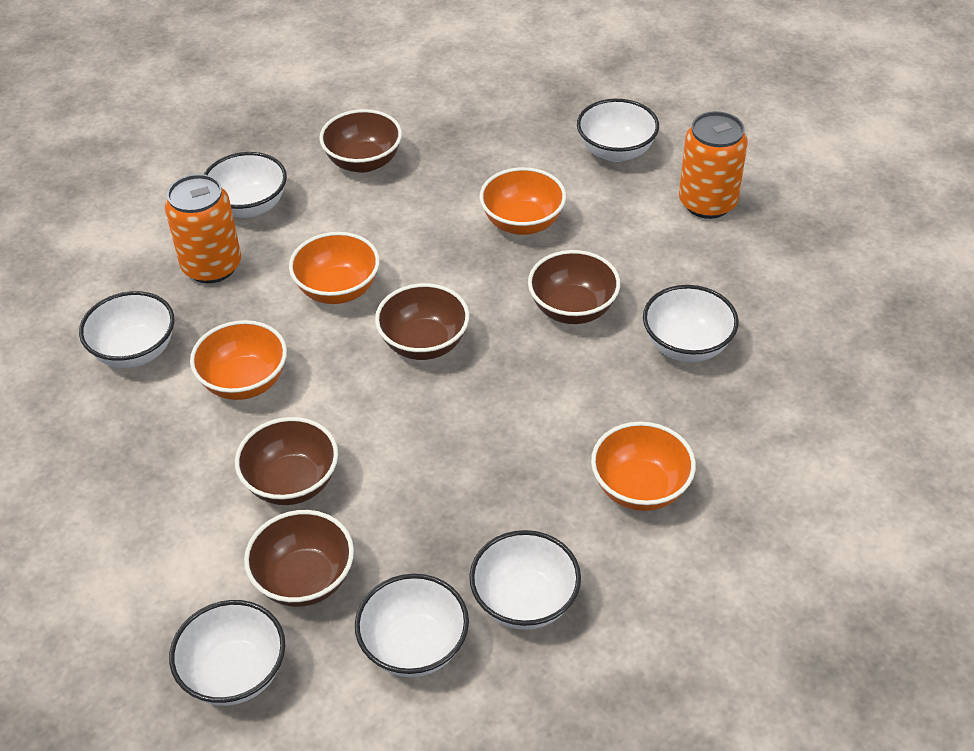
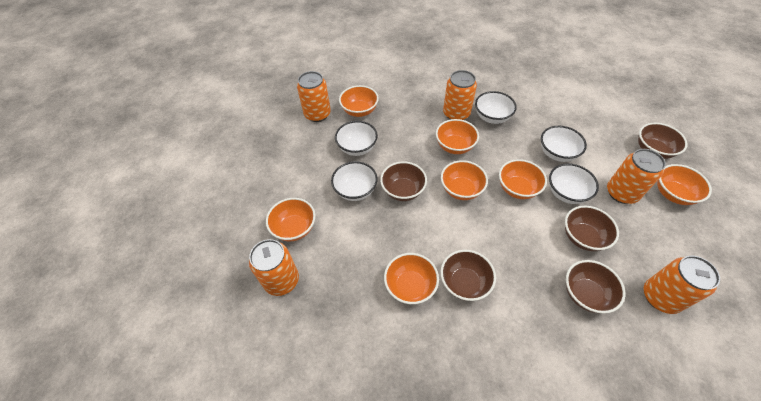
orange bowl: [190,320,287,400] [289,232,380,304] [479,167,566,235] [591,422,696,511] = 4 -> [266,198,315,241] [339,85,379,117] [384,253,439,304] [436,119,479,154] [441,160,488,200] [499,159,547,199] [657,164,712,205] = 7
orange can: [165,174,241,283] [679,111,748,219] = 2 -> [249,239,299,296] [297,71,331,122] [443,70,477,120] [607,149,666,204] [644,255,720,314] = 5
white bowl: [79,291,174,368] [169,600,285,706] [204,152,287,218] [355,574,469,677] [469,530,581,630] [577,99,659,162] [643,285,739,362] = 7 -> [331,161,378,201] [335,121,378,156] [475,91,517,124] [541,126,587,162] [549,163,599,204] = 5

